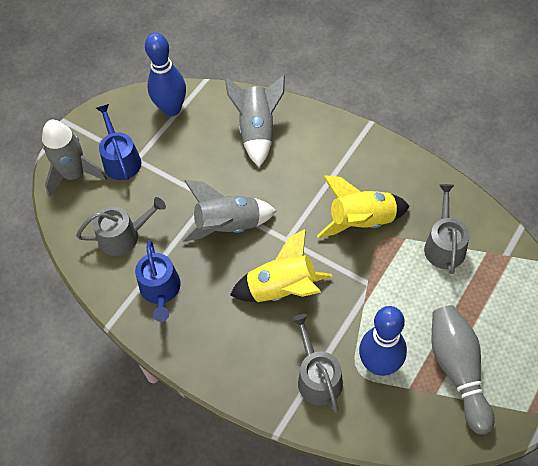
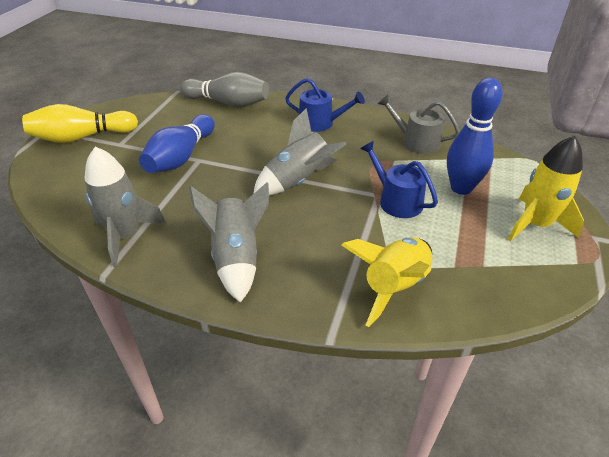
grey watering can: [76,197,166,256] [291,314,343,413] [424,184,469,274] = 3 -> [378,95,460,154] = 1
yellow bowling pin: none = 0 -> [22,104,138,143] = 1

